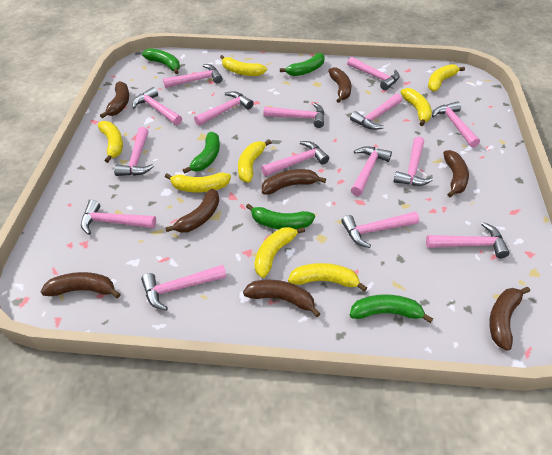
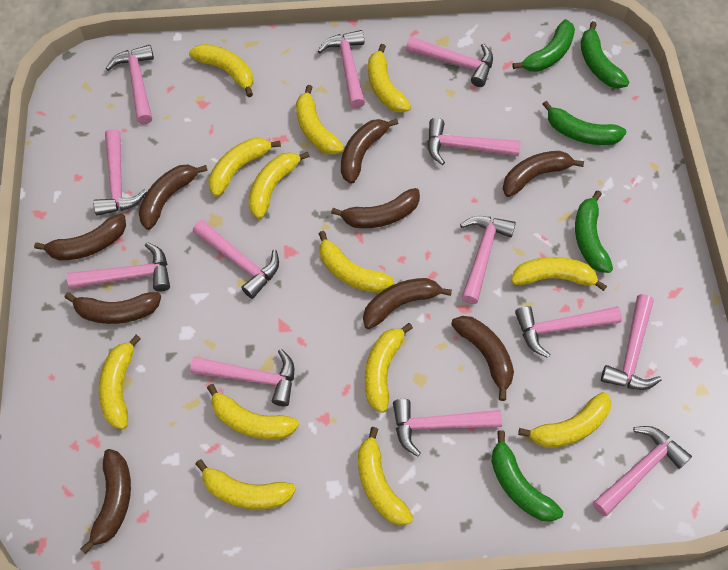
brown banana: [41,272,121,298] [100,81,129,118] [165,189,219,233] [243,280,321,317] [262,169,326,194] [328,67,351,103] [443,150,469,197] [489,287,530,351] = 8 -> [34,214,126,260] [64,292,161,324] [80,449,131,554] [139,165,208,230] [331,188,420,228] [341,118,398,184] [363,278,452,329] [451,316,514,401] [503,151,584,197] = 9
pink hammer: [81,200,156,235] [114,127,154,176] [132,87,182,125] [141,265,227,311] [163,64,223,88] [194,91,254,126] [261,141,329,176] [263,103,325,128] [341,212,419,248] [347,57,400,90] [350,93,402,130] [351,146,392,196] [393,137,434,186] [426,222,509,258] [432,101,480,147] = 15 -> [67,242,170,291] [93,129,147,216] [106,45,154,125] [190,349,294,406] [193,219,279,299] [318,30,365,109] [393,399,502,457] [406,36,493,87] [428,118,521,165] [460,216,516,304] [515,306,622,358] [593,426,692,516] [601,294,662,390] = 13
yellow banana: [98,121,123,163] [165,173,231,192] [220,55,267,76] [238,140,272,183] [254,227,305,278] [288,263,367,292] [401,88,432,126] [428,64,465,92] = 8 -> [99,335,141,430] [189,44,253,97] [196,459,296,509] [207,384,299,440] [209,138,281,197] [248,152,310,219] [296,85,344,155] [318,231,394,293] [358,427,413,526] [365,323,413,413] [368,44,411,113] [511,257,607,291] [518,392,611,448] = 13

